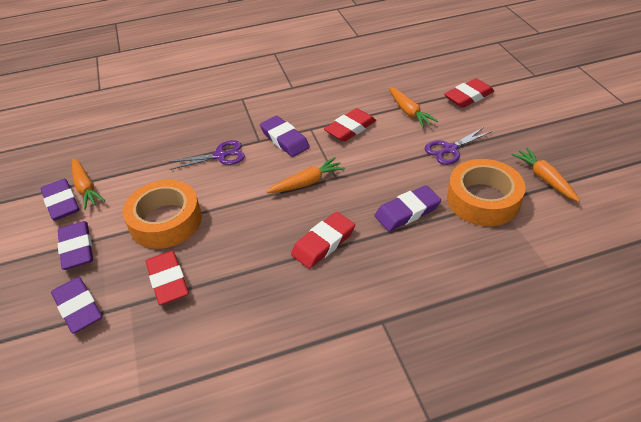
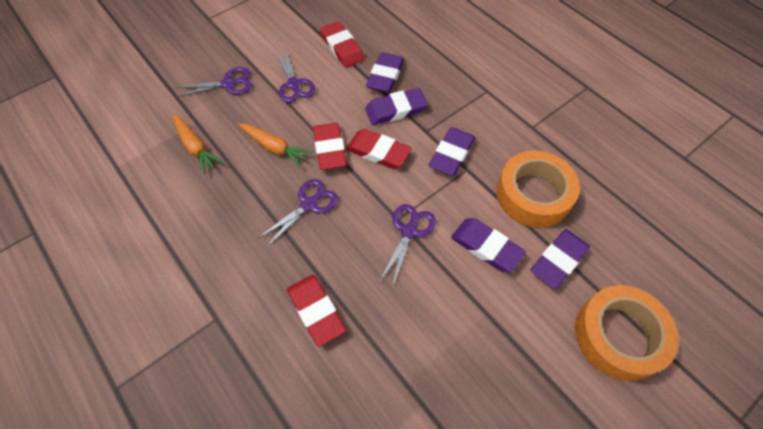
orange carrot: [72,158,105,210] [267,157,345,193] [389,87,438,128] [511,147,580,202] = 4 -> [172,114,223,174] [238,123,313,168] = 2
purple scissors: [169,140,245,170] [425,127,492,165] = 2 -> [175,67,252,97] [258,179,338,247] [275,50,316,103] [380,204,436,285] = 4

